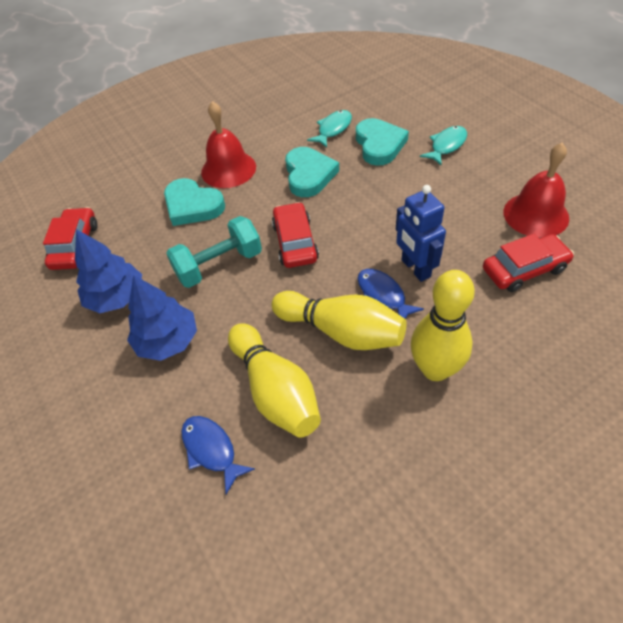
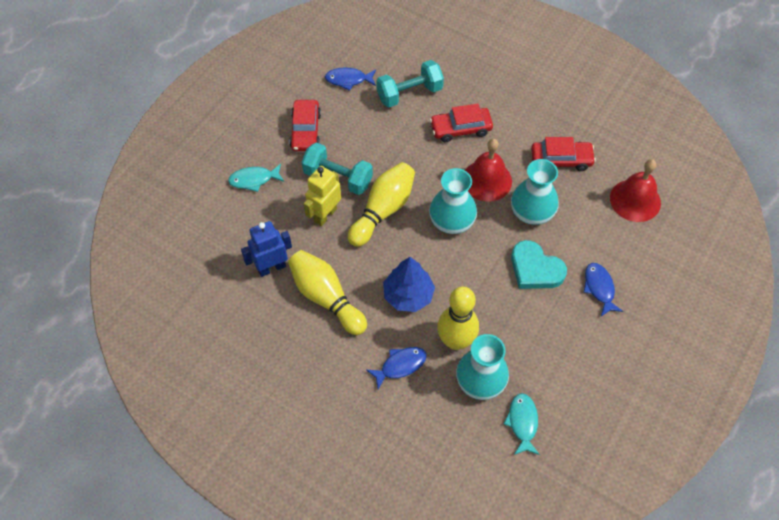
blue fish: [181,416,255,494] [358,269,424,319] = 2 -> [325,67,376,91] [367,347,427,389] [583,263,623,316] = 3
blue tree: [75,229,142,313] [127,275,197,361] = 2 -> [383,257,435,312] = 1
turquoise dumbbell: [166,216,262,288] = 1 -> [302,142,373,195] [376,60,444,107] = 2
turquoise heart: [164,178,225,226] [285,147,339,197] [356,118,409,166] = 3 -> [511,240,567,289] = 1
turquoise vase: none = 0 -> [429,168,477,234] [456,334,509,400] [511,159,559,225] = 3
yellow robot: none = 0 -> [304,166,341,226] = 1

